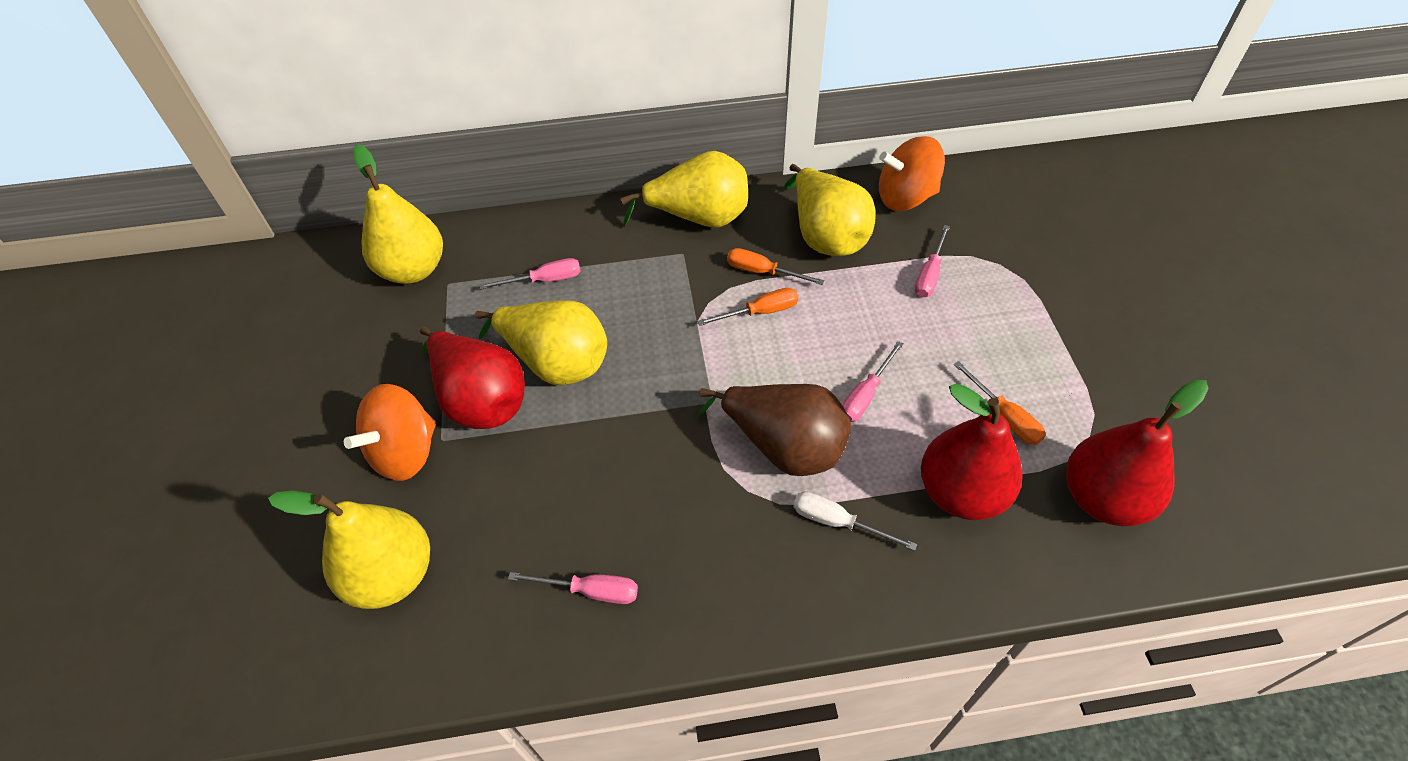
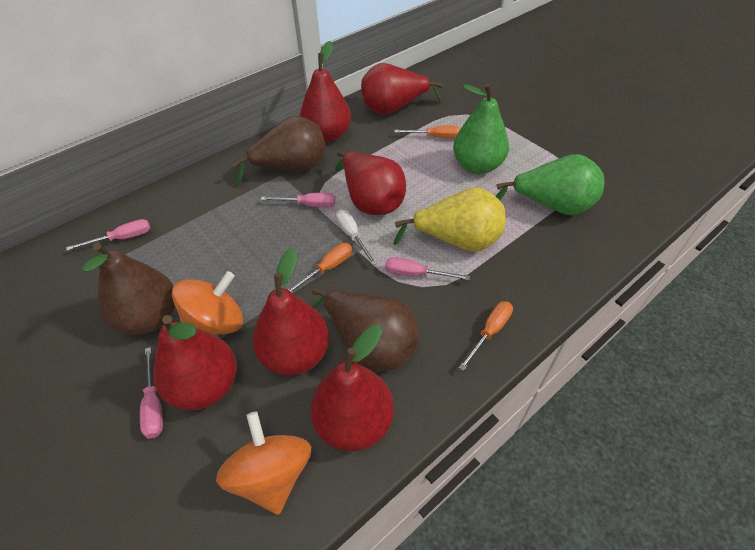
brown pear: [697,384,851,476] = 1 -> [82,243,175,335] [232,116,325,185] [312,288,419,371] = 3
green pear: none = 0 -> [453,83,509,174] [496,154,604,215] = 2
red pear: [420,327,525,429] [921,383,1023,520] [1066,379,1209,526] = 3 -> [153,315,237,411] [252,247,329,375] [300,41,351,143] [310,325,394,451] [335,151,406,215] [361,63,443,115] = 6
yellow pear: [268,490,430,609] [353,144,443,284] [475,300,607,385] [621,151,748,228] [784,164,876,256] = 5 -> [394,188,506,251] = 1

